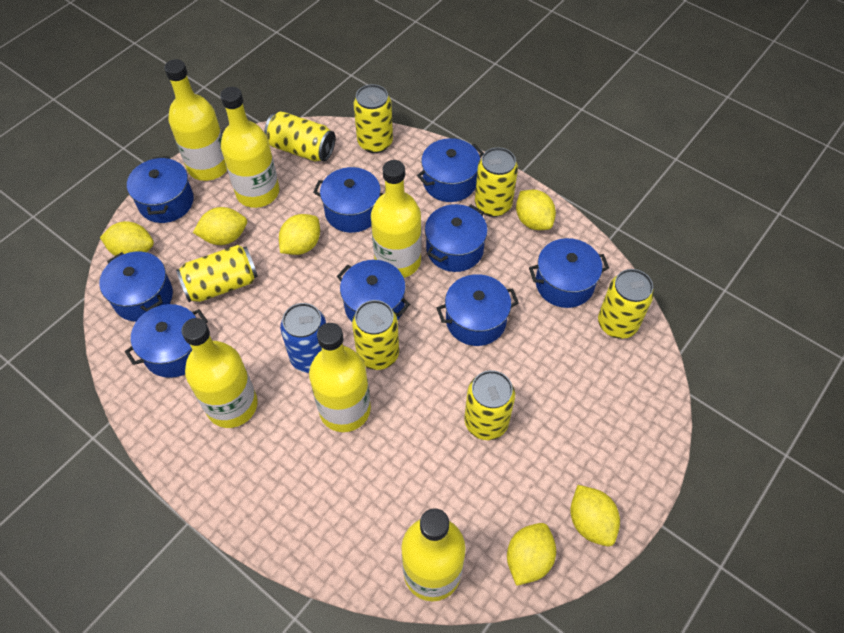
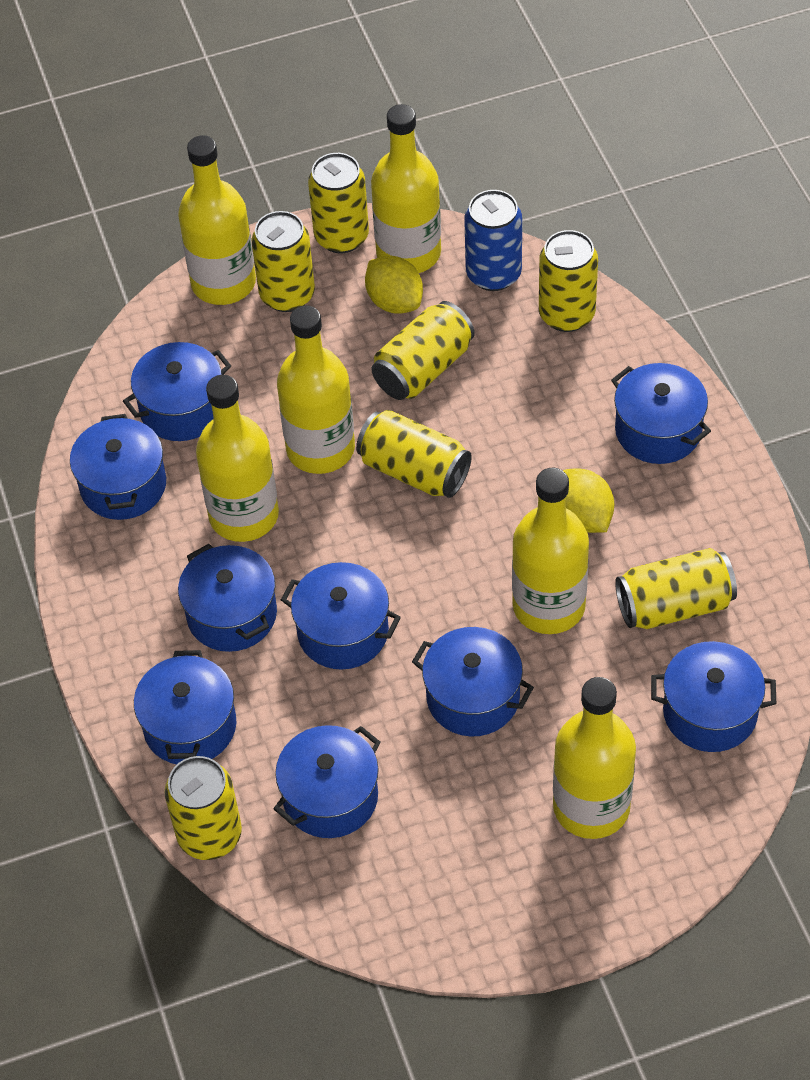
yellow lemon: [100,221,154,256] [193,207,247,245] [279,214,320,255] [507,523,556,586] [516,190,556,230] [570,485,620,546] = 6 -> [365,256,423,314] [563,468,614,533] = 2

